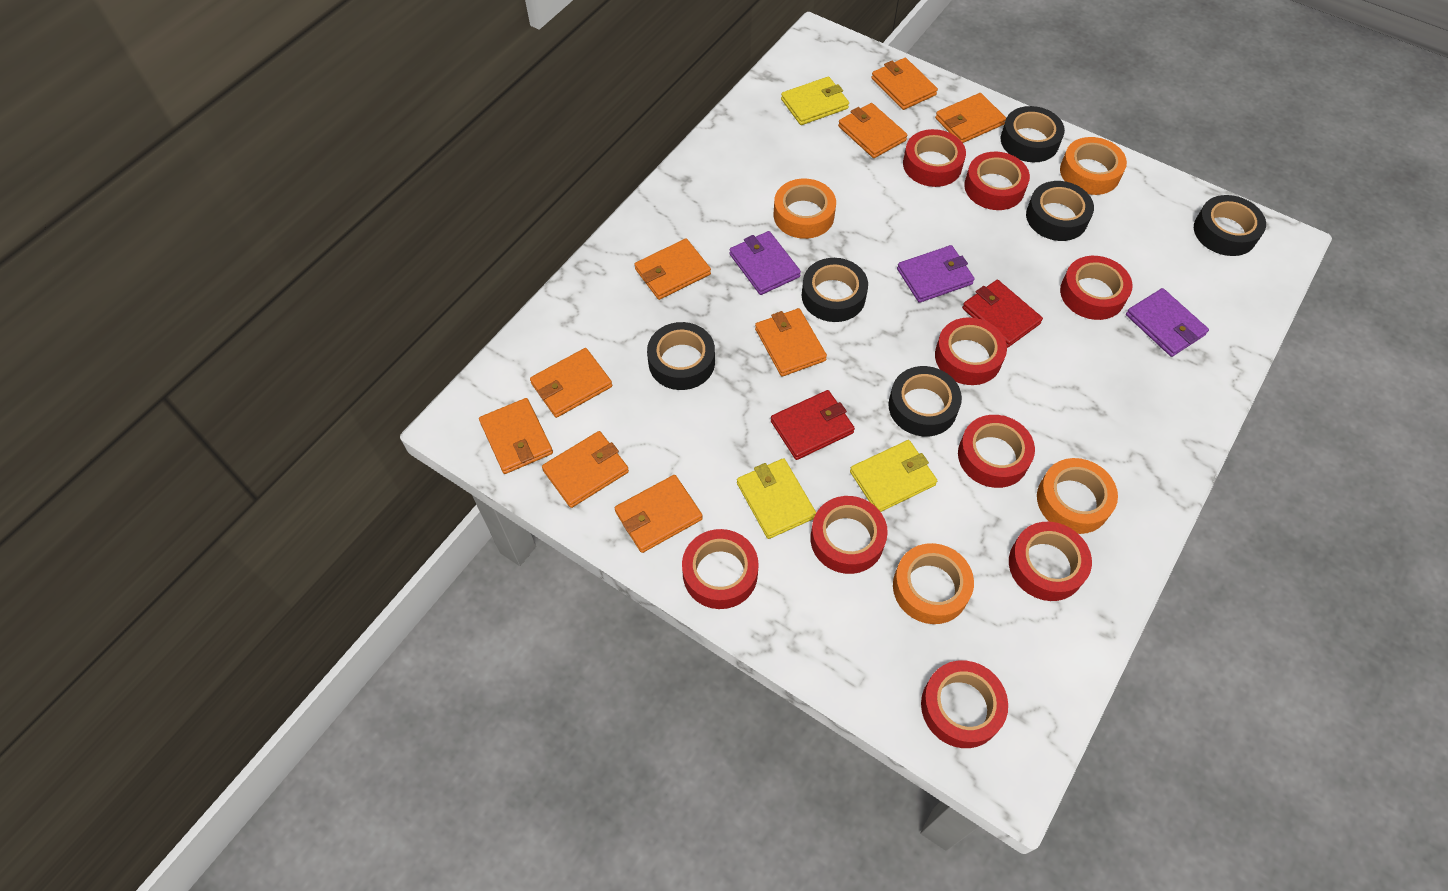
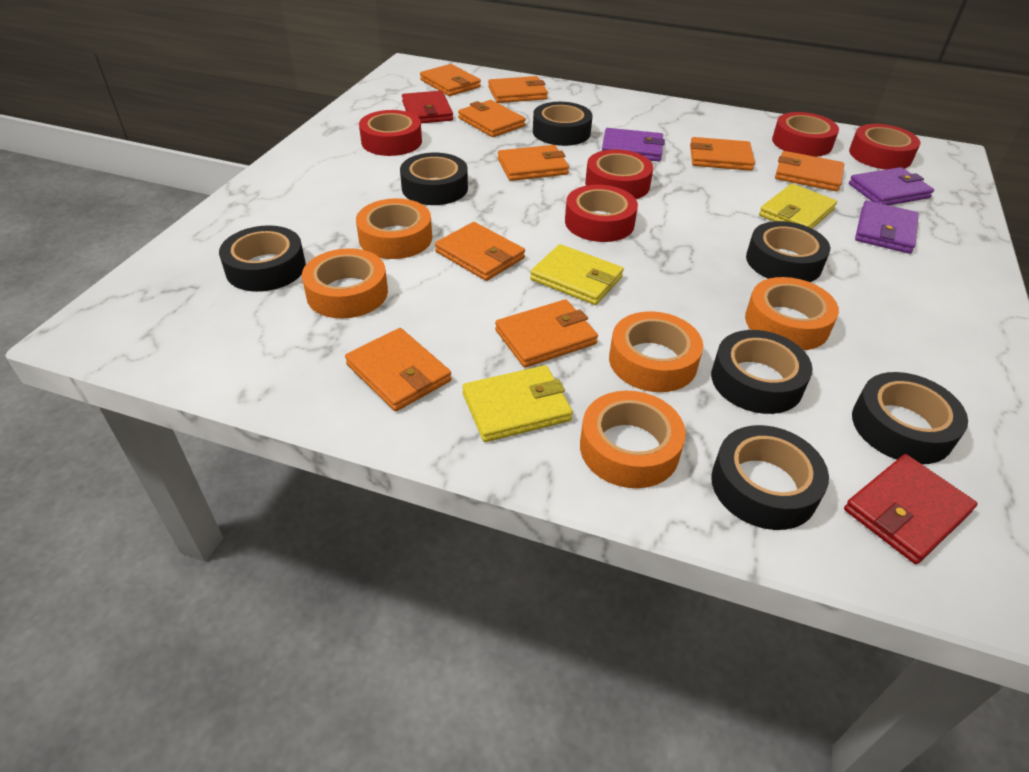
black tape: [647,322,715,390] [802,258,868,322] [888,366,962,436] [1001,106,1065,162] [1026,181,1094,241] [1194,195,1266,256] = 6 -> [219,225,306,292] [400,153,468,205] [533,102,593,146] [711,330,813,414] [711,425,829,530] [746,221,830,282] [852,372,968,464] = 7
orange tape: [774,178,836,239] [893,543,974,624] [1037,458,1118,534] [1060,137,1127,195] = 4 -> [302,248,388,318] [356,198,432,259] [580,391,686,488] [609,311,703,392] [745,277,839,350] = 5
red tape: [682,529,759,609] [810,496,888,574] [903,129,966,187] [921,661,1008,748] [935,317,1007,385] [958,415,1035,488] [964,152,1030,210] [1009,522,1092,601] [1060,256,1132,320] = 9 -> [359,110,422,156] [565,185,638,242] [585,149,653,199] [772,112,839,157] [849,124,920,170] = 5

